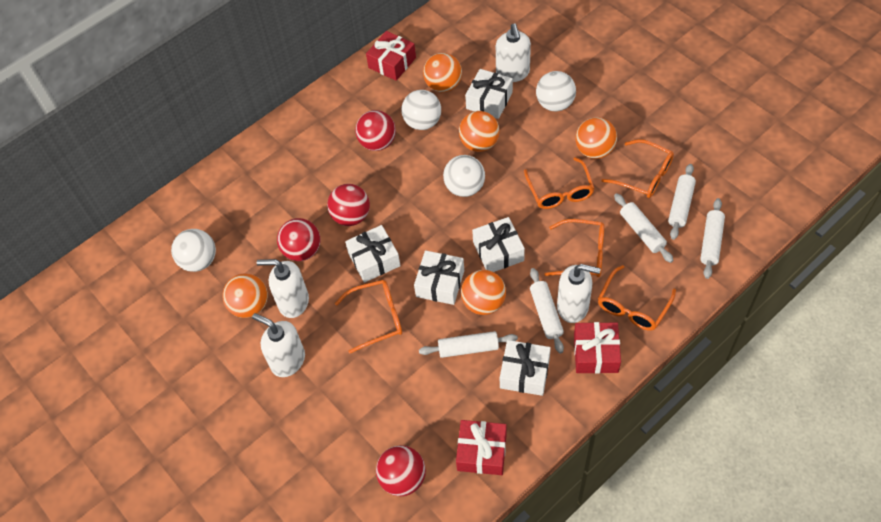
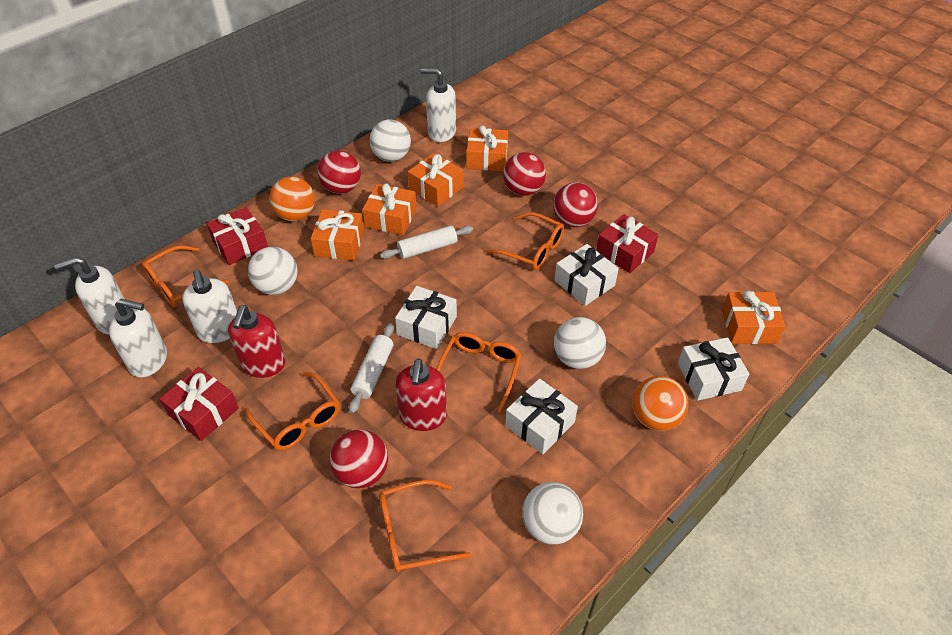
orange ball: [223,273,268,318] [423,53,462,93] [459,111,500,152] [461,270,506,315] [575,117,617,159] = 5 -> [269,176,315,221] [632,376,689,431] = 2
orange gift: none = 0 -> [311,209,364,261] [362,183,417,235] [408,153,463,206] [466,126,508,171] [722,291,786,344] = 5
red soap dispenser: none = 0 -> [228,305,286,378] [395,358,447,431] = 2
white gift: [345,225,401,283] [414,250,464,305] [465,69,513,119] [472,217,525,272] [500,340,551,396] = 5 -> [395,286,457,349] [505,378,578,454] [555,244,619,306] [678,337,749,401] = 4
white rolling pin: [419,331,518,358] [530,268,564,354] [614,193,673,263] [668,164,696,240] [700,198,725,279] = 5 -> [349,323,394,414] [380,225,473,259] = 2

